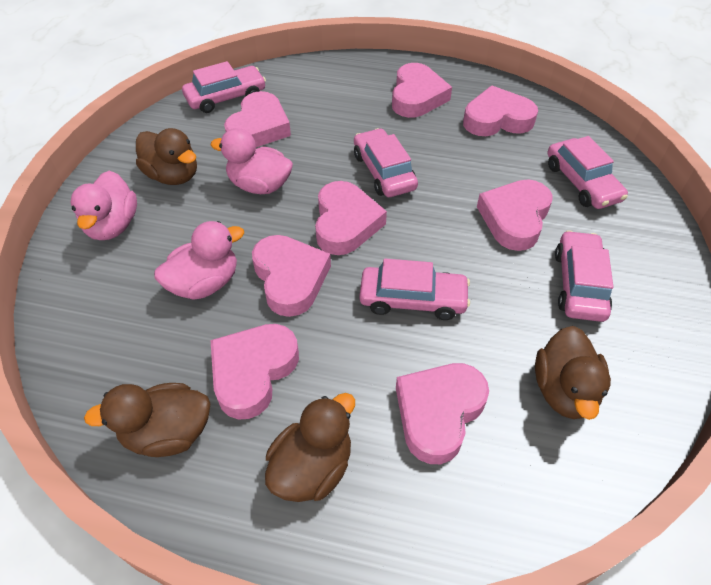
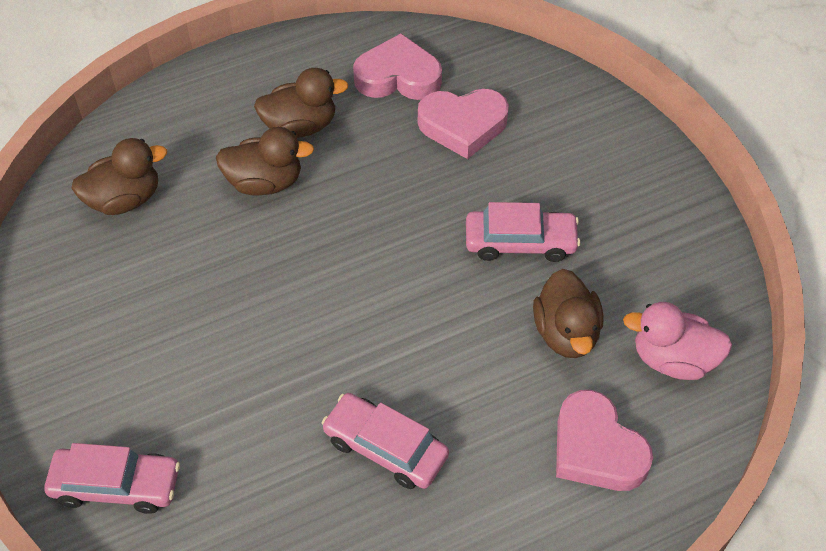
pink car: [182,61,266,113] [354,128,418,197] [359,259,470,320] [548,136,628,209] [555,230,613,322] = 5 -> [44,443,180,514] [322,393,449,489] [466,202,581,262] = 3
pink duck: [70,171,137,240] [154,221,244,299] [211,128,293,194] = 3 -> [623,302,732,380] = 1
pink heart: [210,324,299,420] [224,91,291,147] [252,235,331,317] [315,181,387,255] [392,63,452,118] [396,363,489,464] [463,86,538,136] [477,180,552,251] = 8 -> [353,33,442,100] [418,89,509,159] [556,390,653,491] = 3

